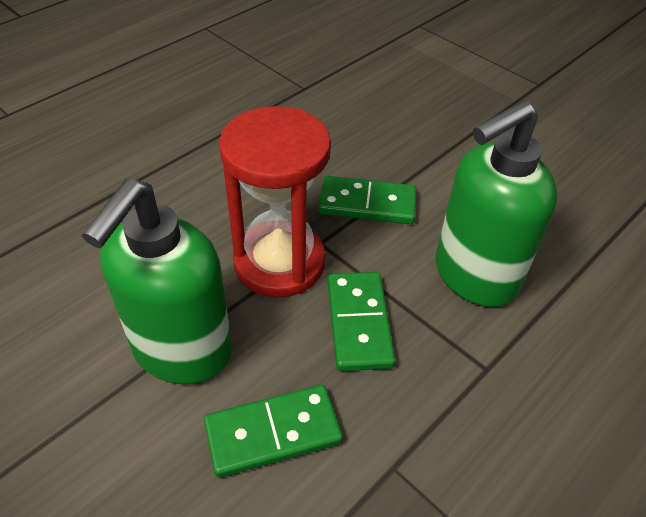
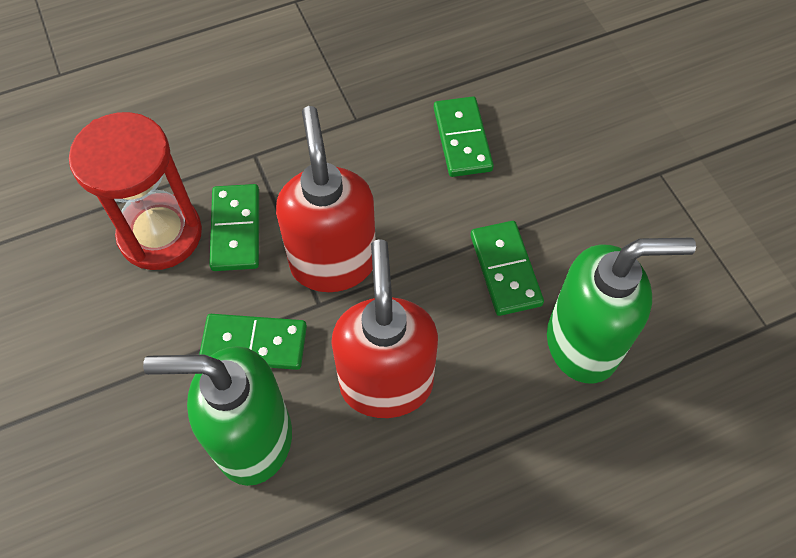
green domino: [204,385,343,478] [318,176,417,224] [328,272,395,371] = 3 -> [199,314,307,370] [209,184,259,271] [434,96,494,177] [471,221,544,316] = 4
red soap dispenser: none = 0 -> [276,106,376,292] [331,239,438,418] = 2

